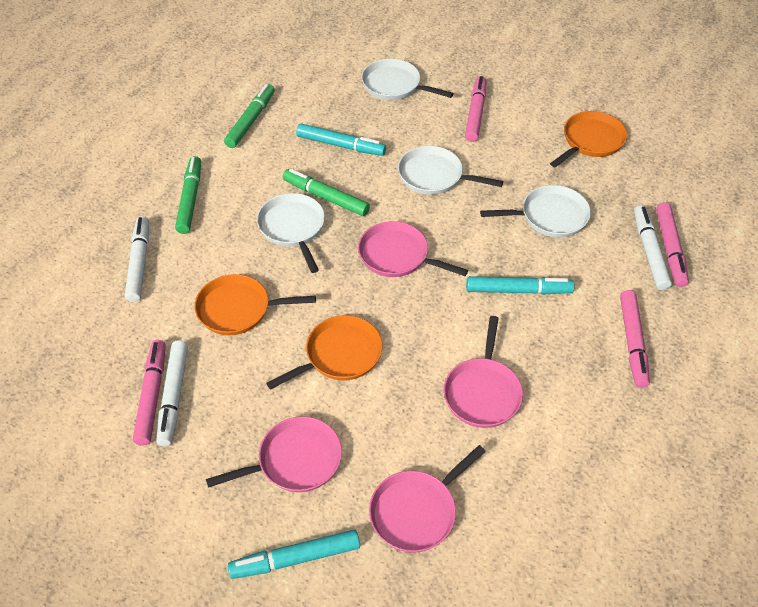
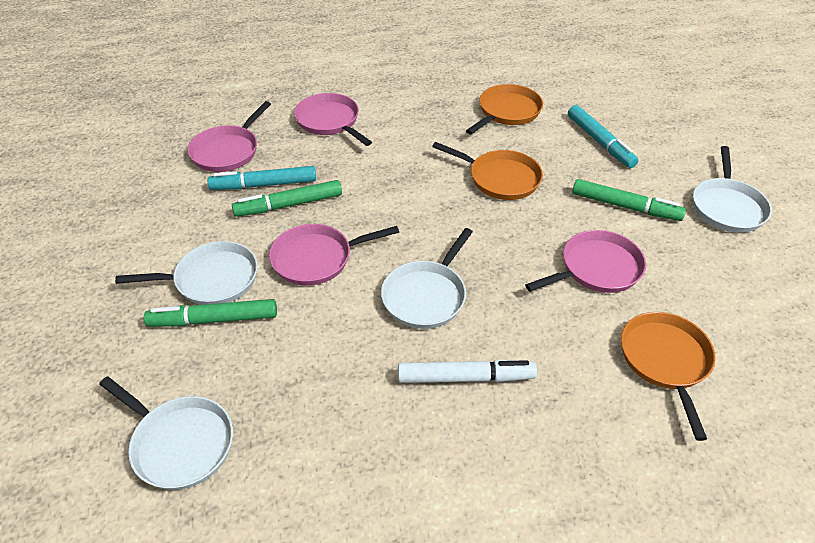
pink marker: [133,340,166,446] [465,76,487,142] [620,290,650,388] [656,202,689,287] = 4 -> none = 0
turquoise marker: [228,530,360,579] [296,123,386,156] [466,276,574,295] = 3 -> [208,166,316,190] [568,105,638,168] = 2
white marker: [125,216,149,302] [156,340,188,446] [634,205,672,290] = 3 -> [398,360,537,383] = 1

